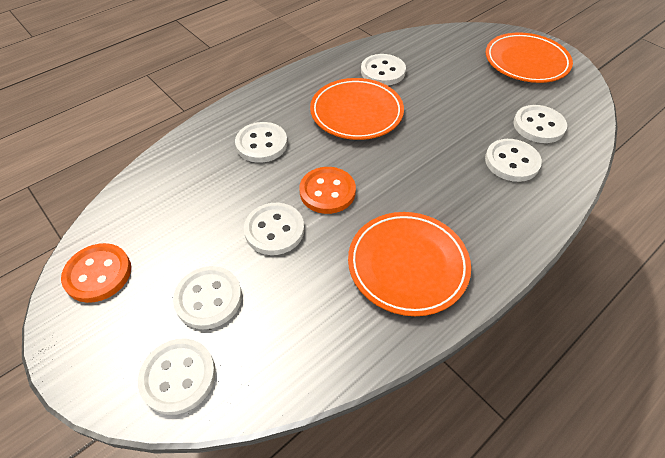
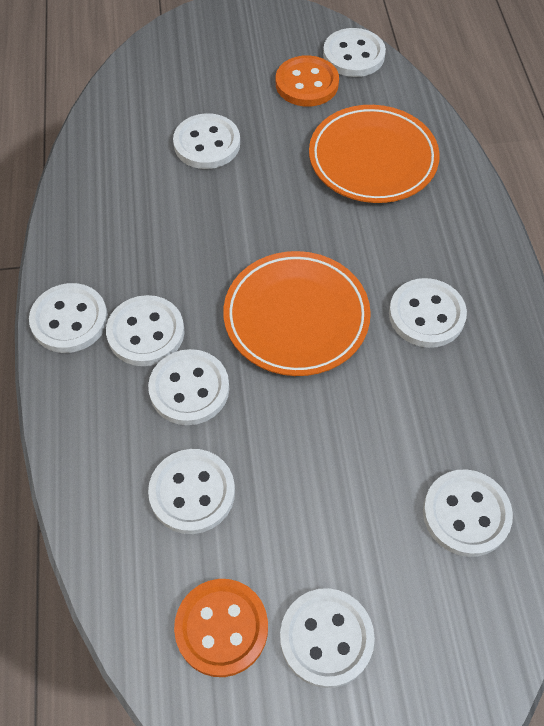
orange plate: [310,78,404,140] [348,212,471,316] [486,32,573,83] = 3 -> [223,251,371,376] [309,105,440,203] = 2
white button: [138,339,216,415] [173,266,242,329] [235,122,287,163] [244,203,304,255] [361,54,406,86] [485,139,542,182] [513,105,567,143] = 7 -> [29,283,108,353] [106,295,184,366] [148,349,229,425] [148,449,235,534] [173,113,240,169] [280,588,375,688] [323,28,386,77] [389,278,467,348] [423,469,513,557] = 9

